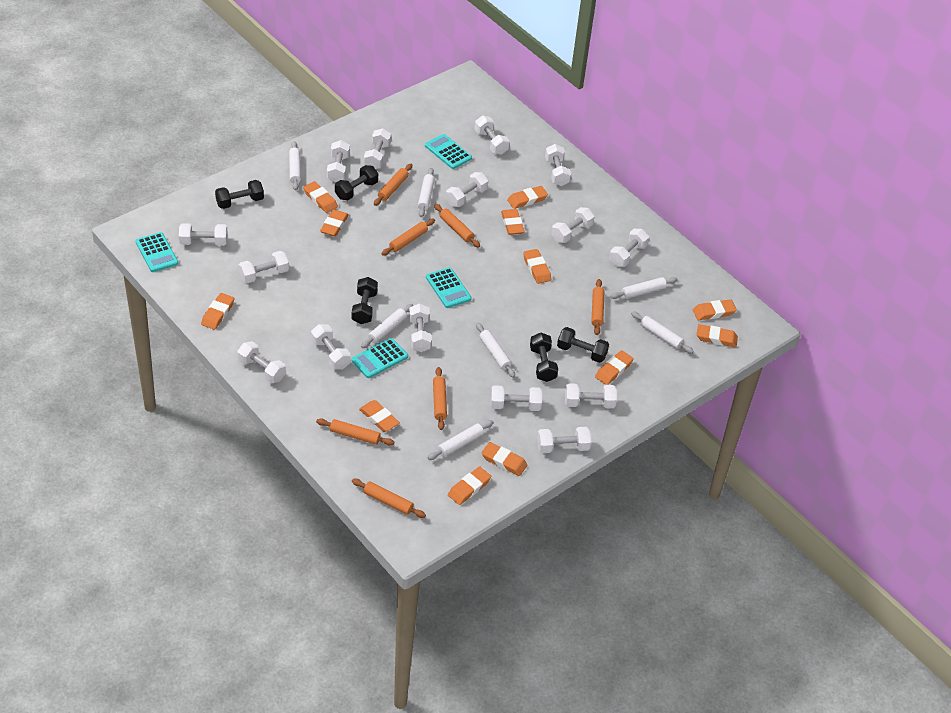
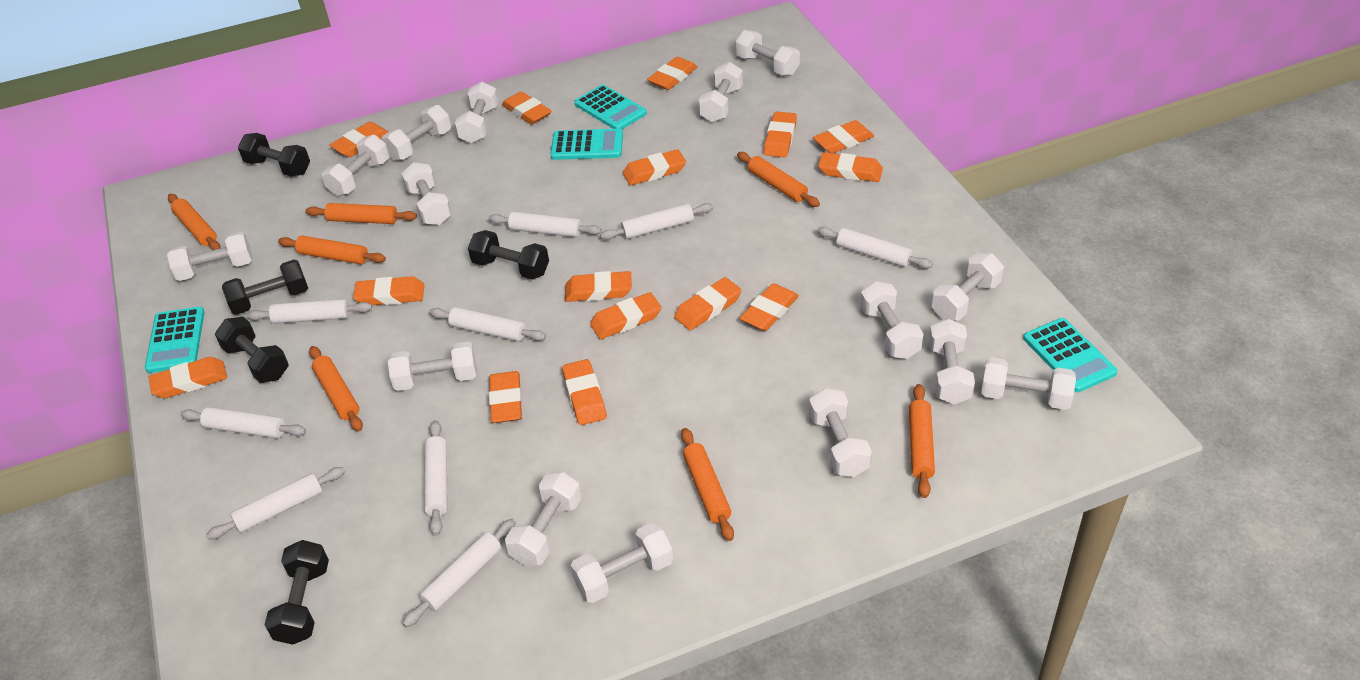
orange eraser: [201,293,234,330] [303,181,338,213] [320,209,349,236] [359,400,400,432] [448,466,491,505] [481,442,527,476] [501,209,525,235] [507,186,548,209] [523,249,551,284] [595,350,634,385] [693,299,737,320] [697,324,738,348] = 12 -> [148,357,227,398] [329,122,389,157] [353,276,424,305] [489,371,522,423] [502,91,551,125] [562,359,607,425] [565,271,632,302] [590,292,662,339] [623,149,686,186] [647,57,698,90] [674,277,742,330] [740,283,799,331] [764,112,797,157] [813,120,874,153] [818,152,883,182] = 15
white rolling pin: [289,141,301,190] [361,304,414,348] [418,168,435,217] [428,420,494,460] [476,323,515,378] [610,277,678,299] [631,311,694,354] = 7 -> [180,407,306,438] [206,467,345,540] [247,299,372,324] [403,519,516,627] [424,420,448,536] [429,307,546,341] [488,212,602,237] [600,203,713,240] [817,227,933,269] = 9

